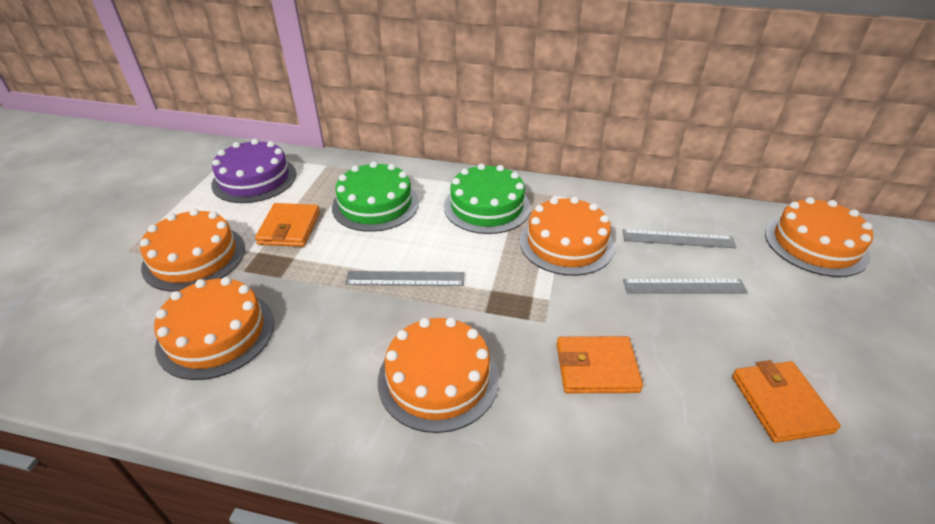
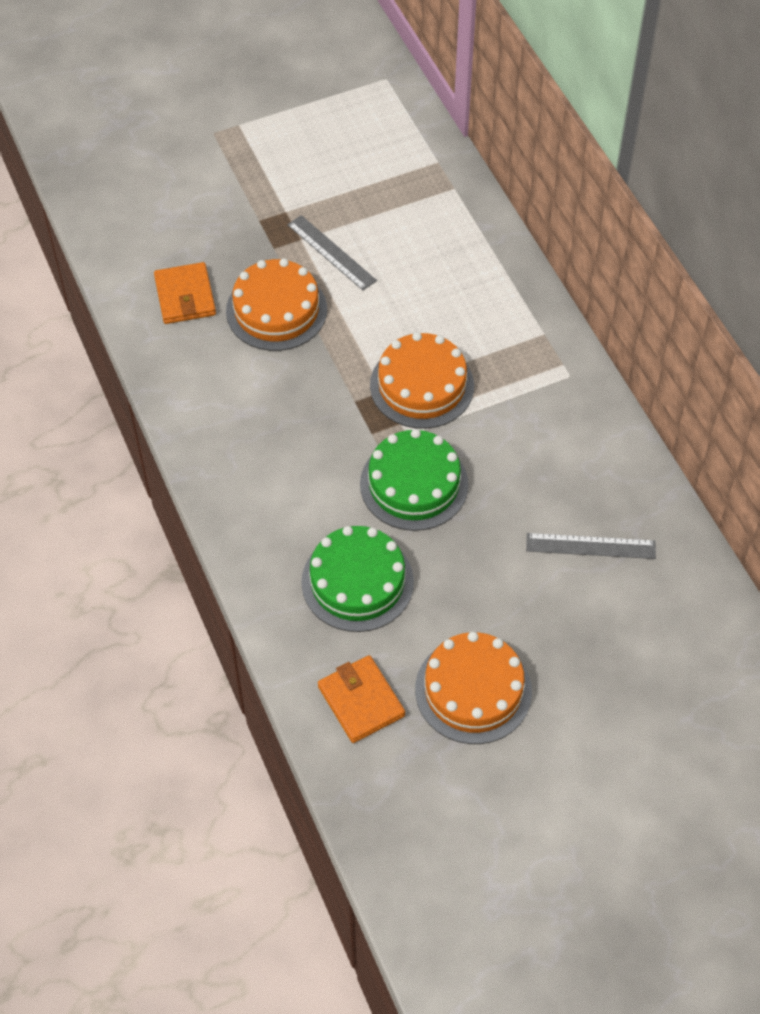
grey ruler: [345,271,464,286] [623,229,737,248] [623,279,748,294] = 3 -> [287,215,377,290] [526,533,656,559] = 2
orange cake: [140,209,245,292] [154,277,274,380] [378,317,499,433] [520,197,615,276] [765,197,873,277] = 5 -> [226,258,327,351] [370,332,474,429] [415,632,532,744] = 3
orange wallet: [255,203,320,247] [557,336,643,393] [732,360,841,443] = 3 -> [154,262,216,324] [318,655,405,743] = 2
purple cake: [211,139,296,203] = 1 -> none = 0

